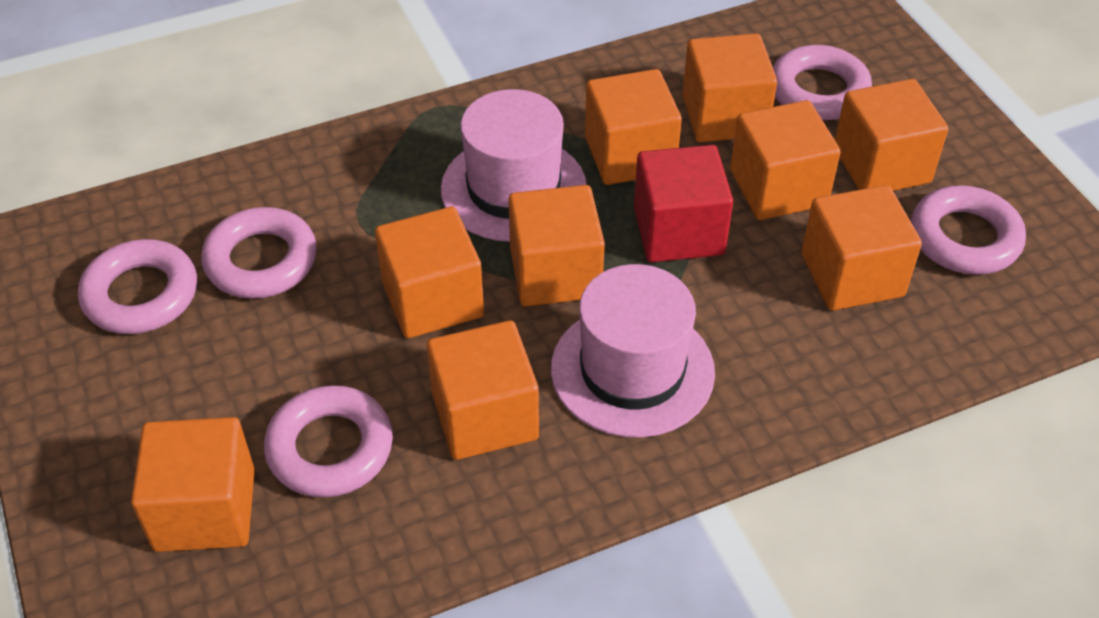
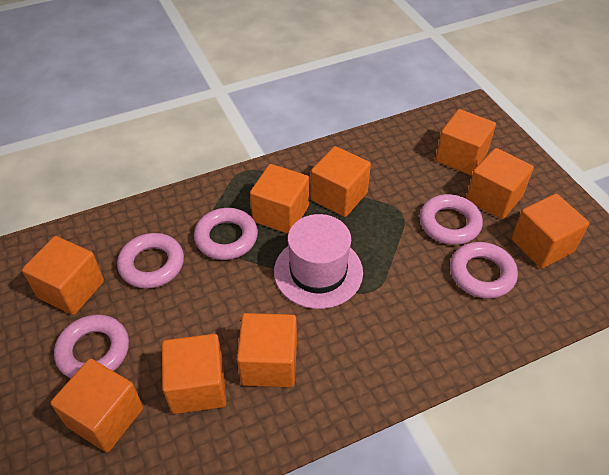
pink hat: [441,89,587,242] [551,264,715,438] = 2 -> [274,214,363,309] = 1
red cube: [634,145,733,262] = 1 -> none = 0

